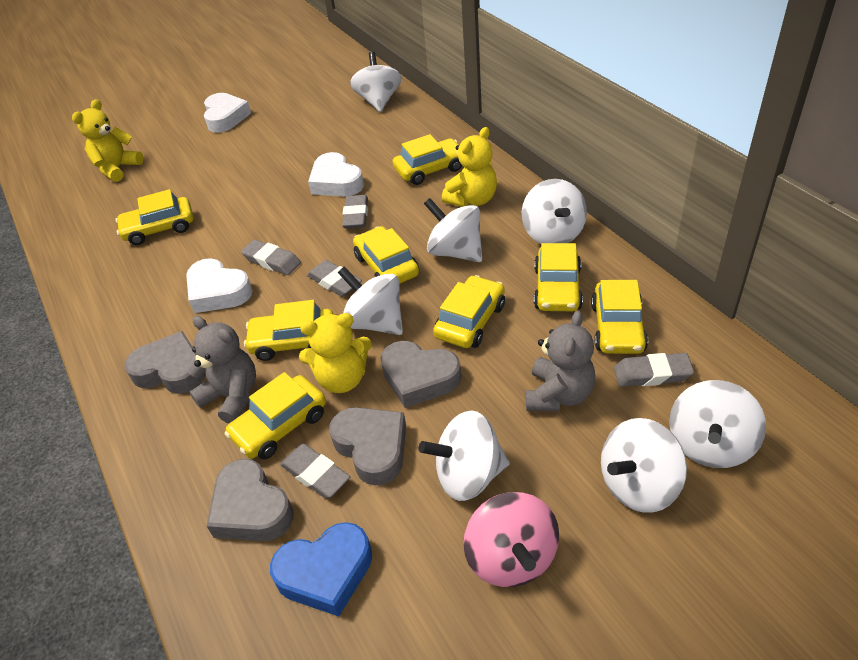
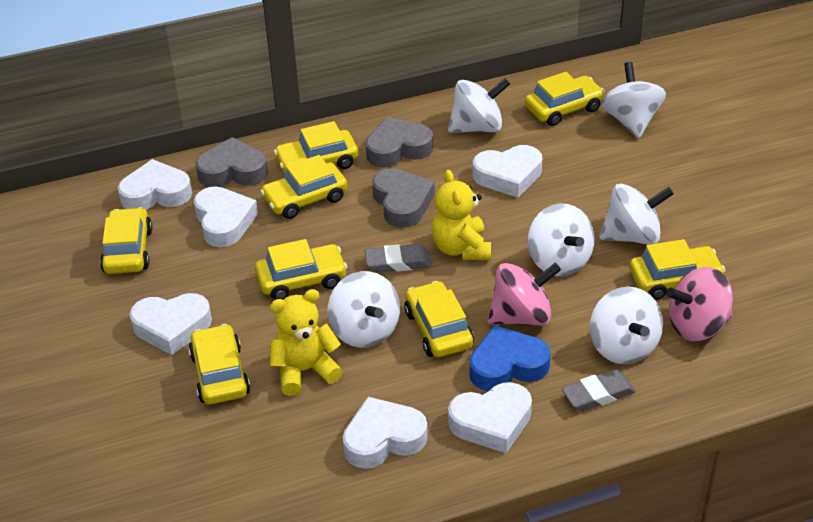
grey eraser: [241,239,301,275] [280,444,350,499] [307,260,362,297] [342,195,368,229] [614,353,694,387] = 5 -> [365,244,432,272] [561,369,636,411] = 2
grey heart: [125,331,206,394] [207,459,293,541] [329,407,406,486] [380,341,461,408] = 4 -> [196,137,268,187] [365,117,433,167] [372,168,435,228] = 3
grey teddy bear: [187,316,256,423] [526,311,595,411] = 2 -> none = 0
pink spinning top: [463,492,559,587] = 1 -> [487,263,561,325] [666,267,733,341] = 2
white heart: [186,258,253,313] [204,93,251,133] [308,152,364,196] = 3 -> [118,159,192,210] [129,293,212,355] [194,186,258,247] [343,397,428,469] [448,382,532,453] [472,145,543,197] = 6
white spinning top: [338,266,403,335] [350,51,402,112] [419,410,510,501] [424,198,482,262] [522,179,587,244] [601,418,687,513] [669,380,766,468] = 7 -> [328,271,400,348] [448,78,510,133] [527,203,595,276] [590,287,663,364] [599,184,674,245] [601,62,666,138] = 6
yellow teddy bear: [72,99,144,182] [299,313,372,393] [442,127,497,207] = 3 -> [270,289,343,396] [432,170,491,260] = 2

